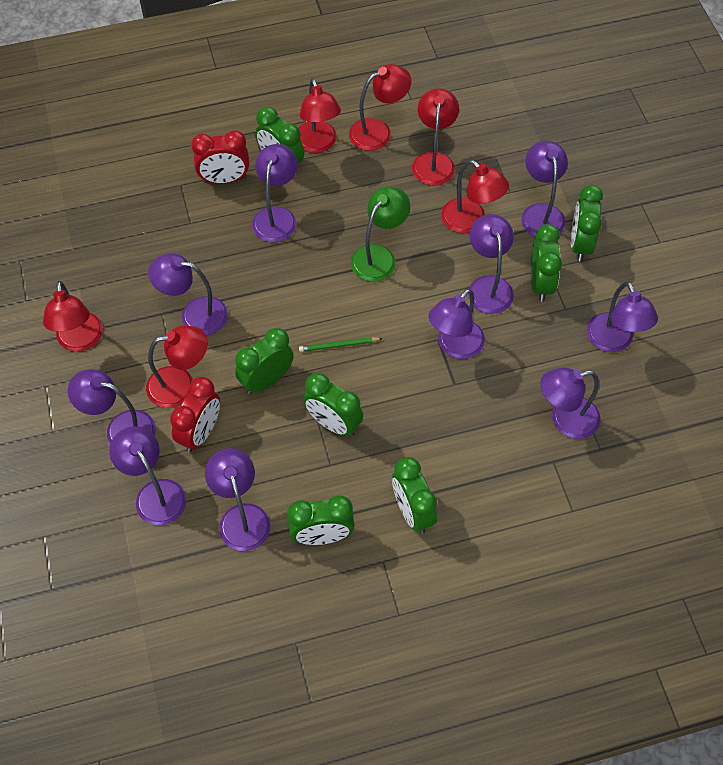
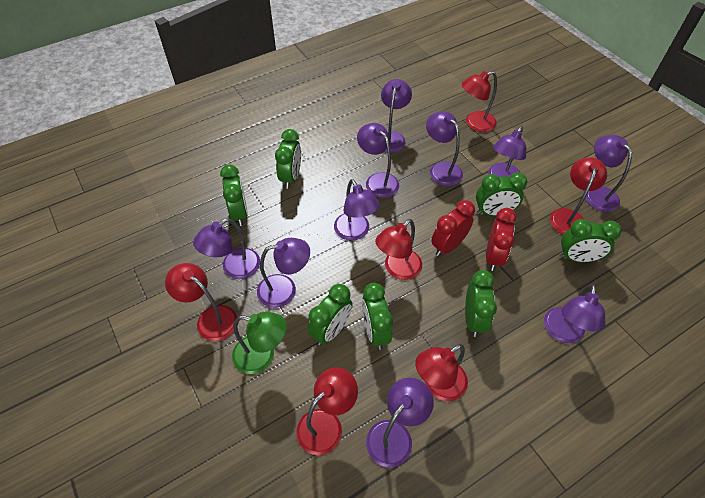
green pencil: [299,337,383,352] = 1 -> none = 0

